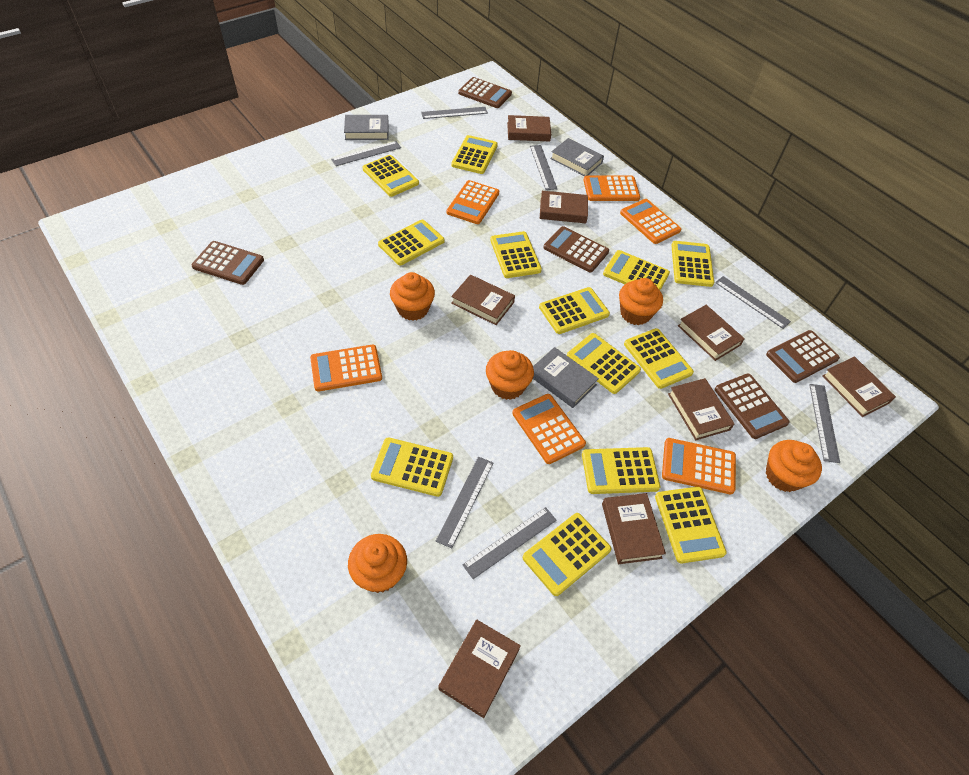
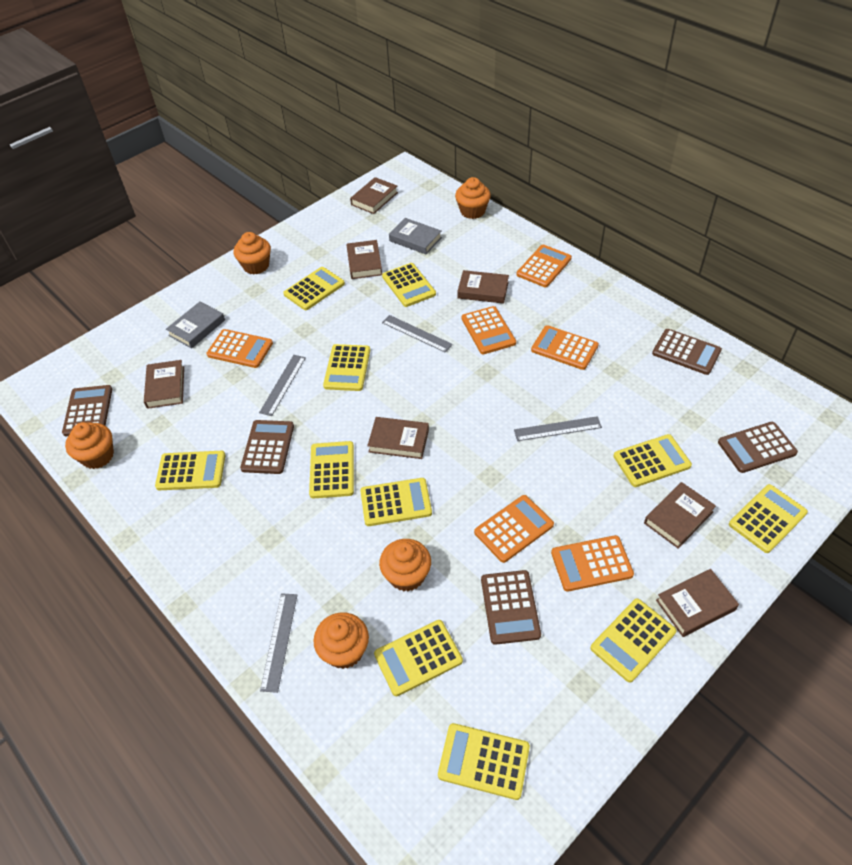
brown book: [438,620,521,718] [451,275,515,325] [507,115,551,142] [540,191,588,223] [602,493,666,564] [668,378,734,440] [678,305,745,361] [822,356,896,417] = 8 -> [144,360,184,409] [346,240,382,279] [350,177,398,214] [367,417,429,459] [457,270,509,304] [644,482,716,549] [656,569,739,637] = 7
grey book: [344,115,389,140] [533,347,599,408] [550,138,604,176] = 3 -> [166,302,225,349] [389,218,442,254] = 2
grey ruler: [331,141,401,166] [421,107,488,119] [436,457,493,548] [462,507,557,579] [530,145,557,190] [715,276,791,329] [809,384,840,463] = 7 -> [259,355,306,416] [260,593,297,693] [382,315,453,353] [514,416,602,441] = 4
yellow calculator: [362,155,419,197] [371,437,453,497] [378,220,445,265] [451,135,498,174] [490,231,542,278] [522,513,611,596] [539,287,610,334] [567,333,641,394] [582,447,660,494] [603,250,670,290] [624,328,694,389] [655,487,727,564] [671,241,714,287] = 13 -> [155,451,225,490] [283,267,345,310] [309,441,354,499] [323,344,370,391] [360,478,432,526] [374,620,463,696] [382,263,436,307] [438,723,530,800] [590,598,676,682] [613,434,692,487] [729,484,808,553] = 11

